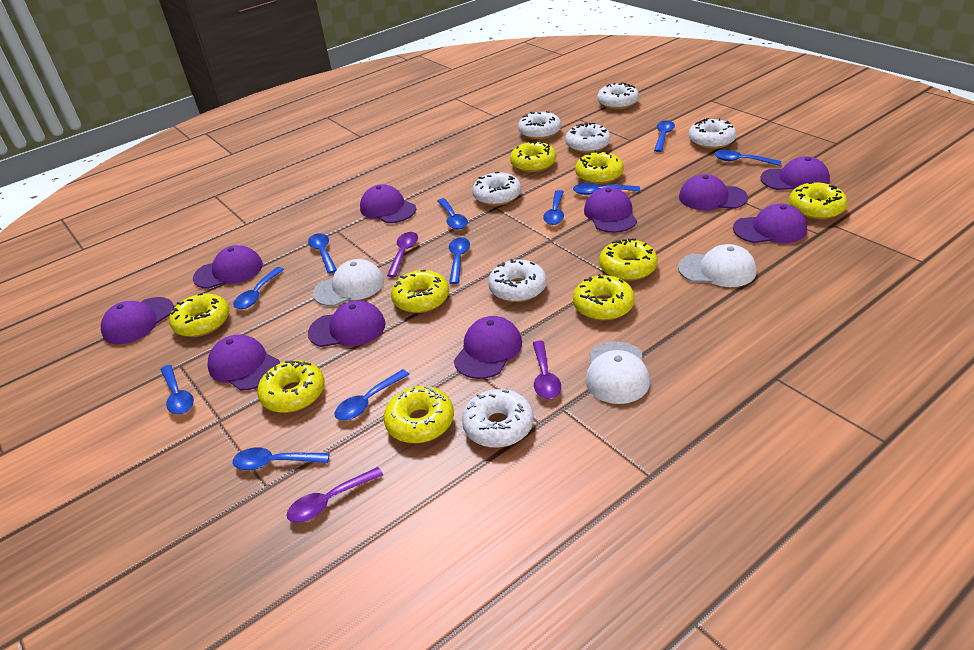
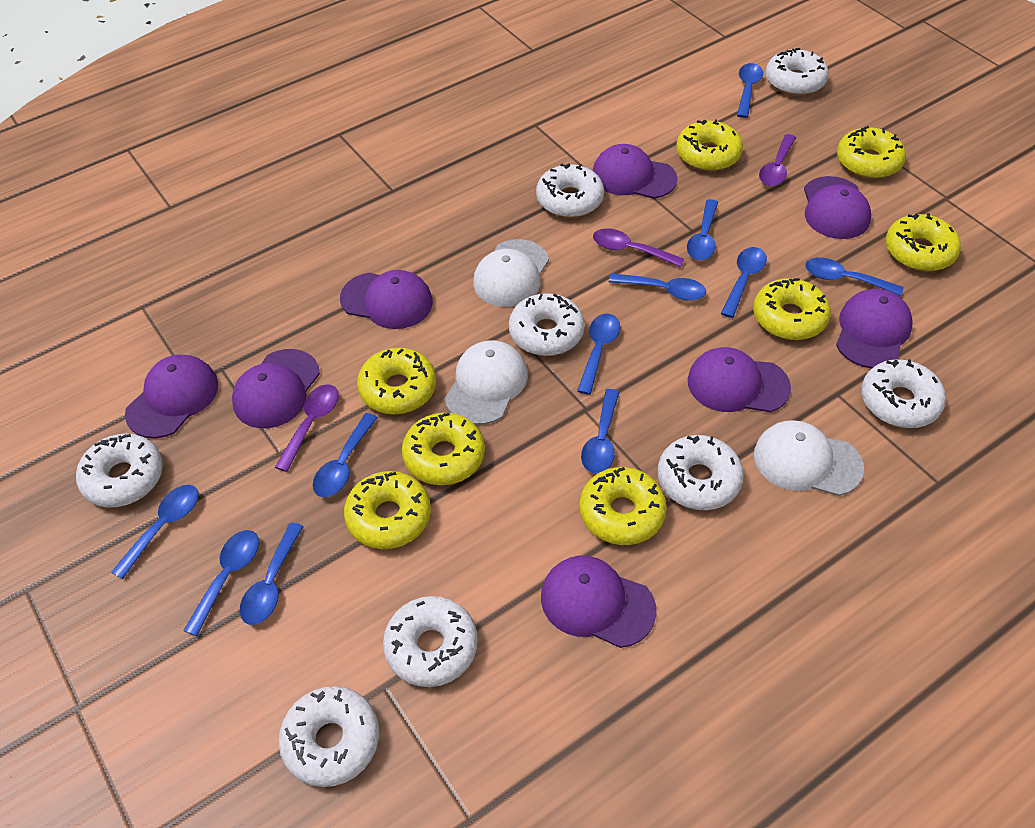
purple cap: [101,297,174,344] [193,245,263,289] [207,334,280,390] [308,301,386,347] [360,184,416,223] [454,316,522,379] [584,187,637,233] [679,174,748,210] [733,204,807,243] [760,156,830,190] = 10 -> [125,354,218,438] [232,349,320,428] [340,270,433,329] [541,556,657,648] [593,144,678,199] [688,347,791,412] [804,176,871,239] [836,289,913,369] = 8
white donut: [462,389,534,448] [472,172,521,206] [488,259,547,302] [518,111,561,140] [565,123,611,153] [597,82,639,109] [688,118,737,149] = 7 -> [76,433,163,508] [278,686,379,787] [383,596,478,687] [509,293,585,356] [536,163,604,218] [658,435,744,510] [766,48,829,96] [861,359,946,428] = 8
yellow donut: [169,293,229,337] [257,360,324,413] [384,386,454,443] [391,270,449,313] [510,141,556,172] [573,274,635,321] [575,151,624,184] [599,238,658,281] [789,182,847,220] = 9 -> [344,471,431,549] [357,348,436,415] [402,413,485,485] [580,467,667,545] [676,119,743,171] [753,278,831,340] [837,126,906,179] [886,213,961,271] = 8

